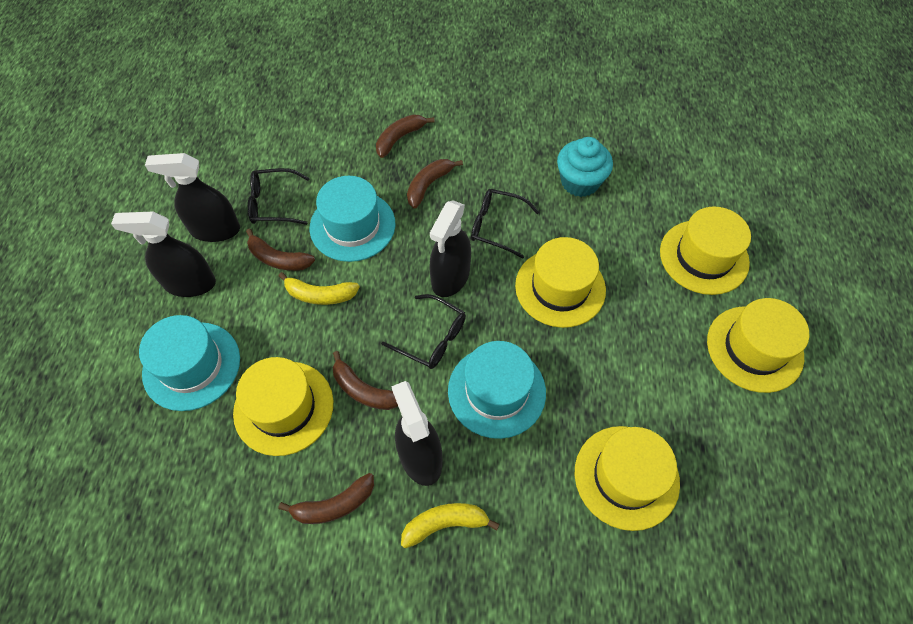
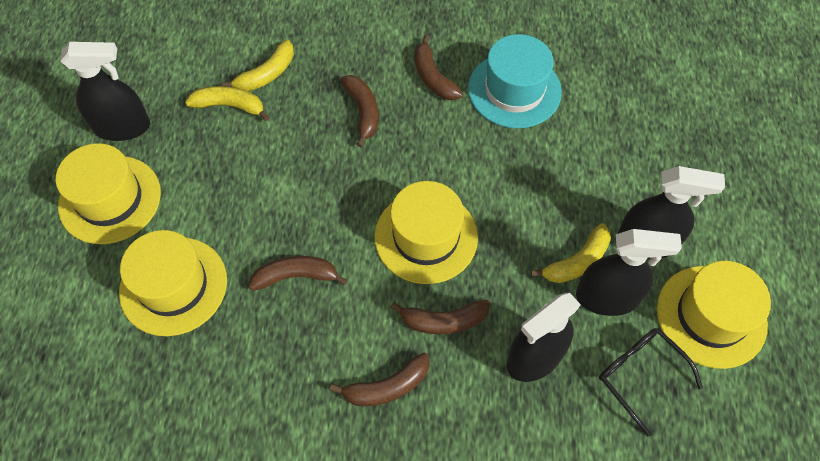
black glasses: [248,168,310,225] [381,294,466,369] [471,189,539,259] = 3 -> [599,328,703,436] = 1
turquoise cupcake: [557,137,613,197] = 1 -> none = 0
turquoise hat: [139,315,240,411] [310,176,396,262] [448,341,546,439] = 3 -> [468,34,562,128] = 1
yellow banana: [279,272,359,305] [401,503,500,548] = 2 -> [185,86,269,121] [222,40,294,91] [531,223,611,283] = 3
yellow hat: [233,357,333,456] [515,237,606,328] [575,426,680,531] [660,207,751,295] [707,298,809,393] = 5 -> [56,143,161,244] [119,230,227,336] [374,181,478,284] [657,261,771,369] = 4

